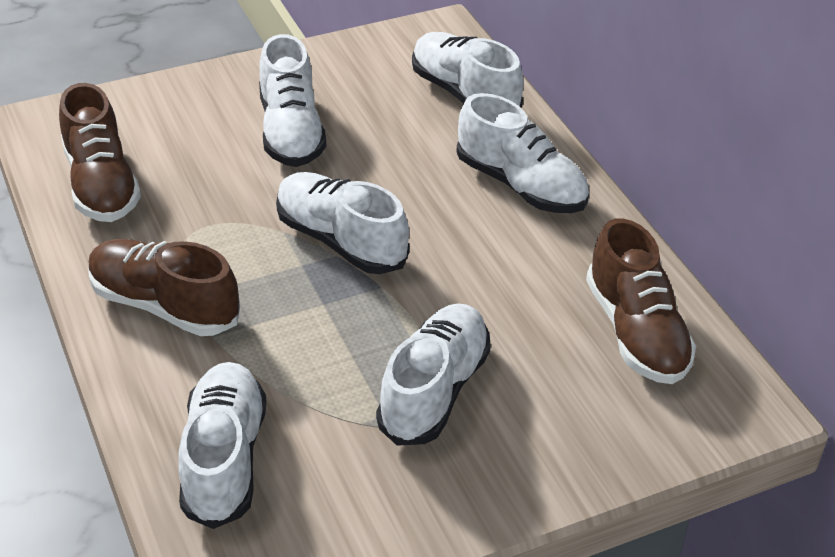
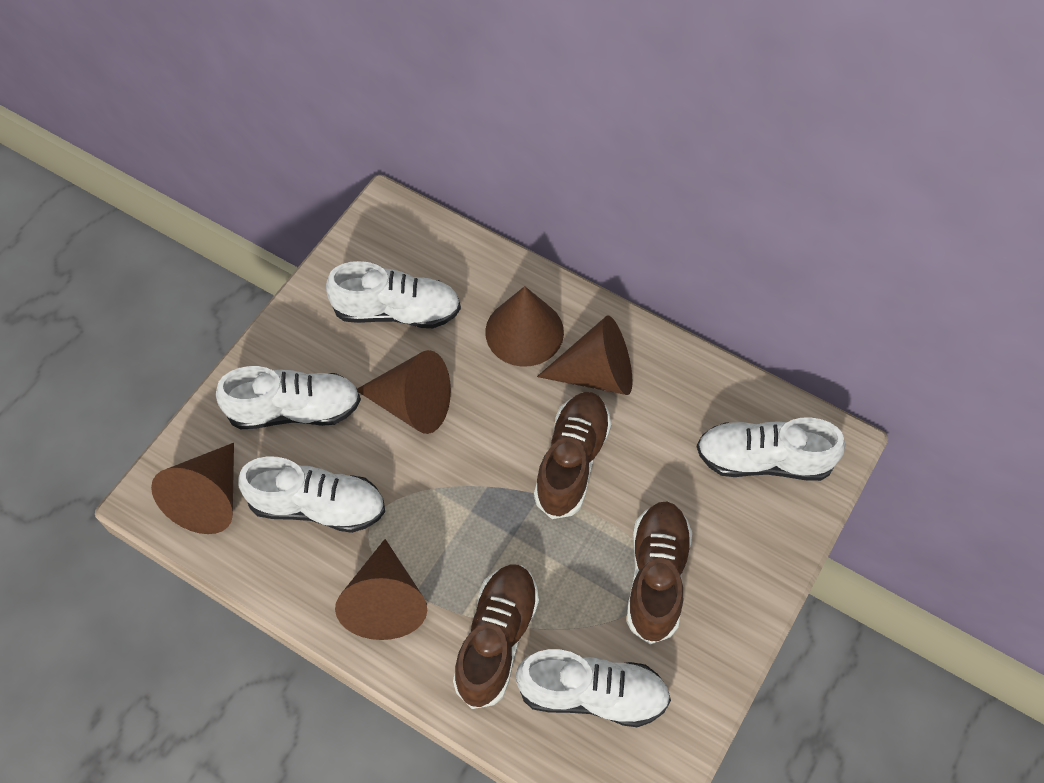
brown cone: none = 0 -> [151,443,234,534] [335,539,427,640] [357,350,451,434] [485,286,564,367] [537,315,632,395] = 5
white shoe: [178,362,267,529] [259,34,326,167] [276,172,409,274] [376,303,491,446] [412,32,524,108] [456,93,589,213] = 6 -> [216,366,361,429] [238,457,385,533] [326,261,461,328] [516,649,671,727] [696,417,845,481] = 5

